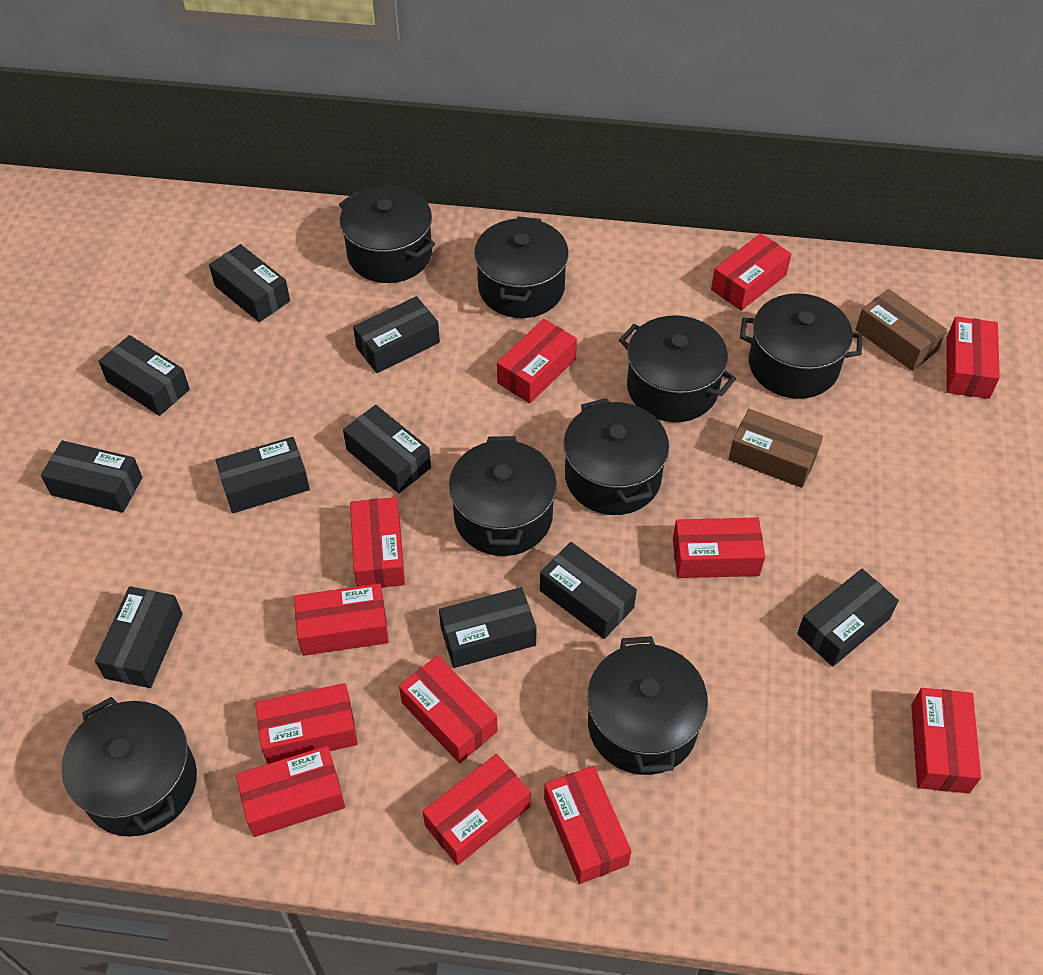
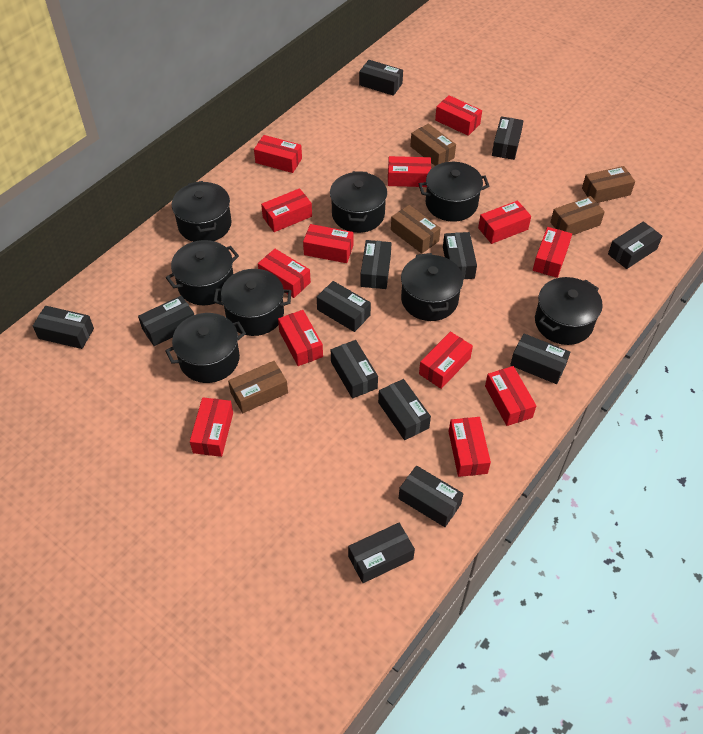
black box: [41,440,143,513] [95,586,183,688] [98,335,190,416] [209,244,290,322] [215,437,310,513] [343,405,431,493] [353,296,440,373] [439,587,536,668] [540,542,637,639] [797,569,899,667] = 10 -> [33,306,94,349] [138,296,194,346] [317,281,371,332] [331,340,378,399] [348,523,415,583] [359,60,403,96] [360,240,392,289] [378,379,431,440] [399,466,463,527] [443,232,477,280] [492,116,524,160] [510,334,570,384] [608,221,662,269] = 13
brown box: [729,409,823,488] [855,289,947,371] = 2 -> [228,361,288,413] [391,205,441,254] [410,123,456,166] [550,196,605,235] [582,166,635,203] = 5
red box: [236,746,345,837] [255,683,358,764] [294,583,389,656] [350,497,405,588] [399,655,498,763] [423,754,530,865] [497,319,577,403] [544,766,632,884] [673,518,765,578] [711,233,791,311] [911,688,981,793] [947,317,1000,399] = 12 -> [190,397,233,457] [254,135,302,173] [258,249,311,298] [261,188,312,232] [278,310,323,366] [303,224,354,263] [388,156,431,187] [419,332,473,389] [435,95,482,136] [449,417,491,477] [478,201,531,244] [485,366,536,426] [533,227,572,278] = 13

